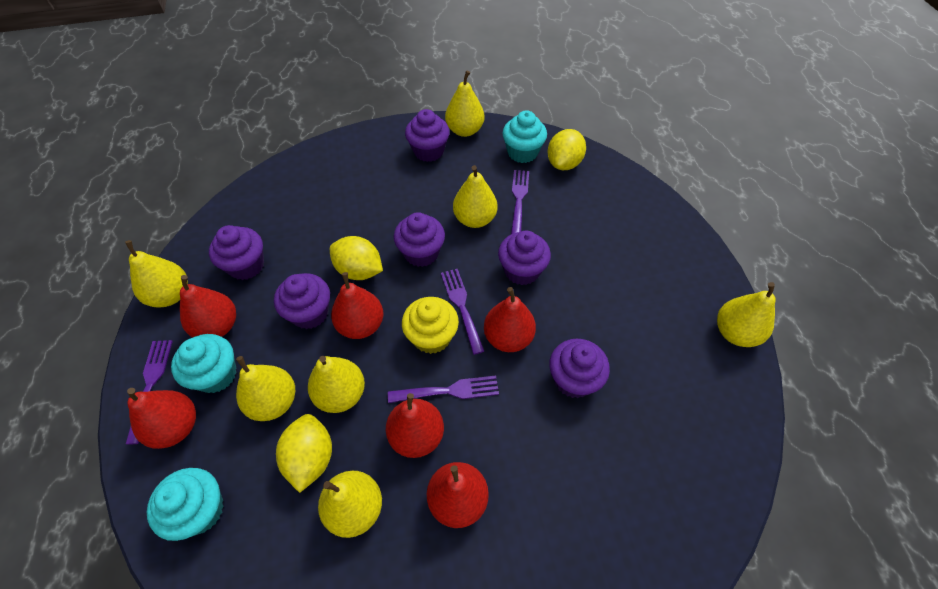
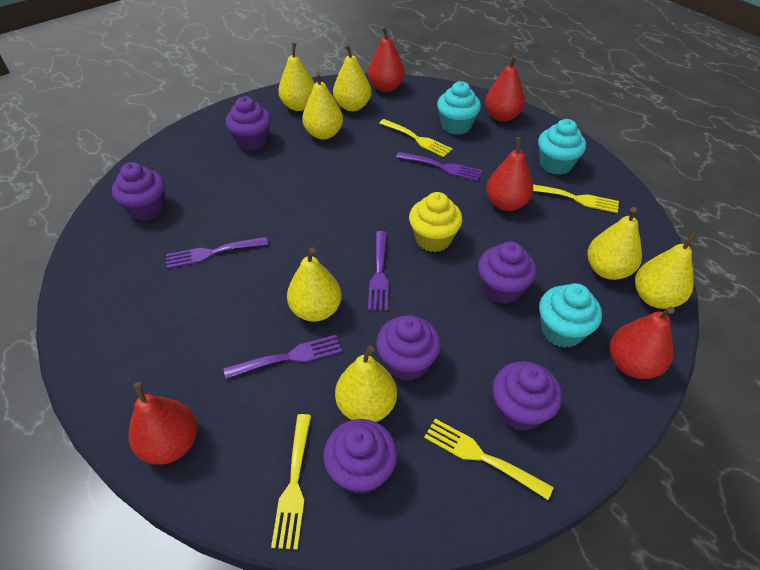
red pear: [127,388,196,449] [180,275,236,337] [331,272,383,339] [386,393,444,458] [427,462,489,528] [484,287,536,352] = 6 -> [129,382,197,465] [368,26,405,92] [485,55,525,122] [486,137,533,211] [610,307,675,379] = 5
yellow fork: none = 0 -> [271,414,311,550] [379,119,452,157] [424,419,554,500] [533,184,619,213] = 4
yellow lemon: [276,414,332,493] [330,236,383,280] [548,129,586,170] = 3 -> none = 0

